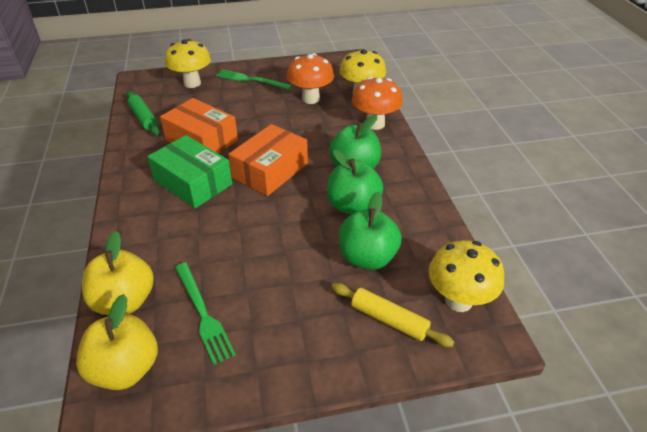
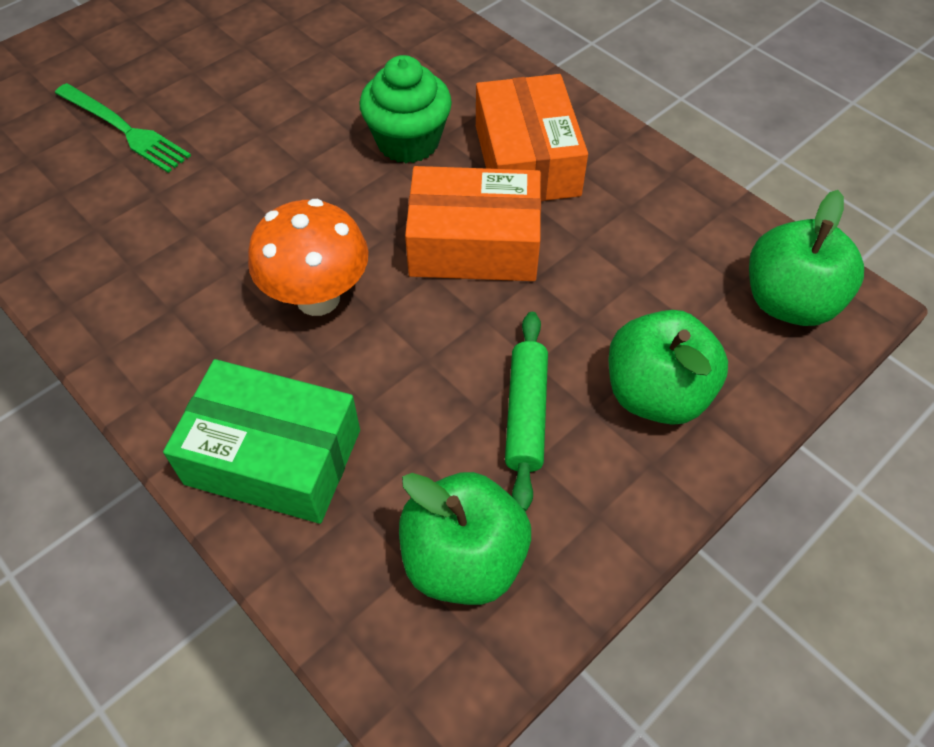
green cupcake: none = 0 -> [360,55,452,163] = 1
green fork: [175,262,236,365] [216,70,292,90] = 2 -> [55,83,191,173] = 1
orange mushroom: [287,53,334,104] [352,77,403,130] = 2 -> [248,199,368,316] = 1
yellow apple: [76,294,158,390] [82,231,154,315] = 2 -> none = 0
yellow mushroom: [165,39,211,88] [339,49,386,94] [429,240,504,312] = 3 -> none = 0
yellow rolling pin: [332,283,454,347] = 1 -> none = 0

